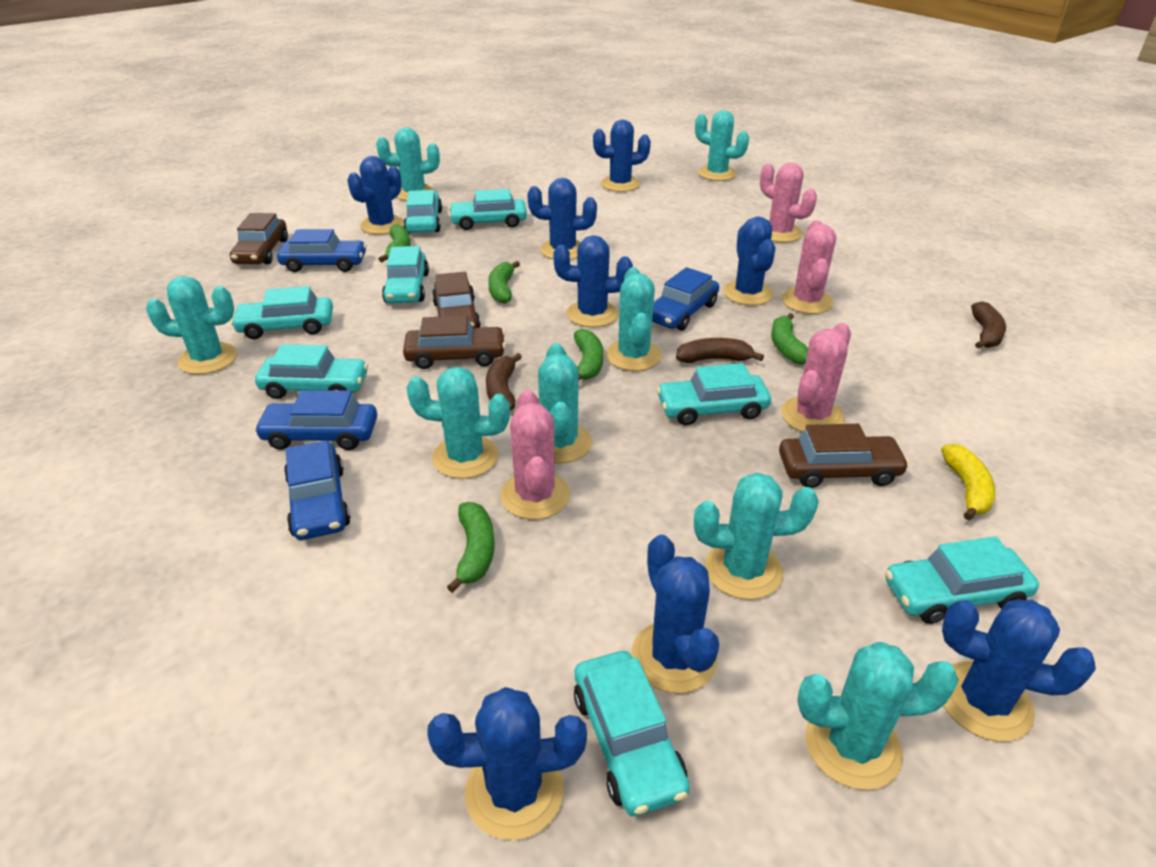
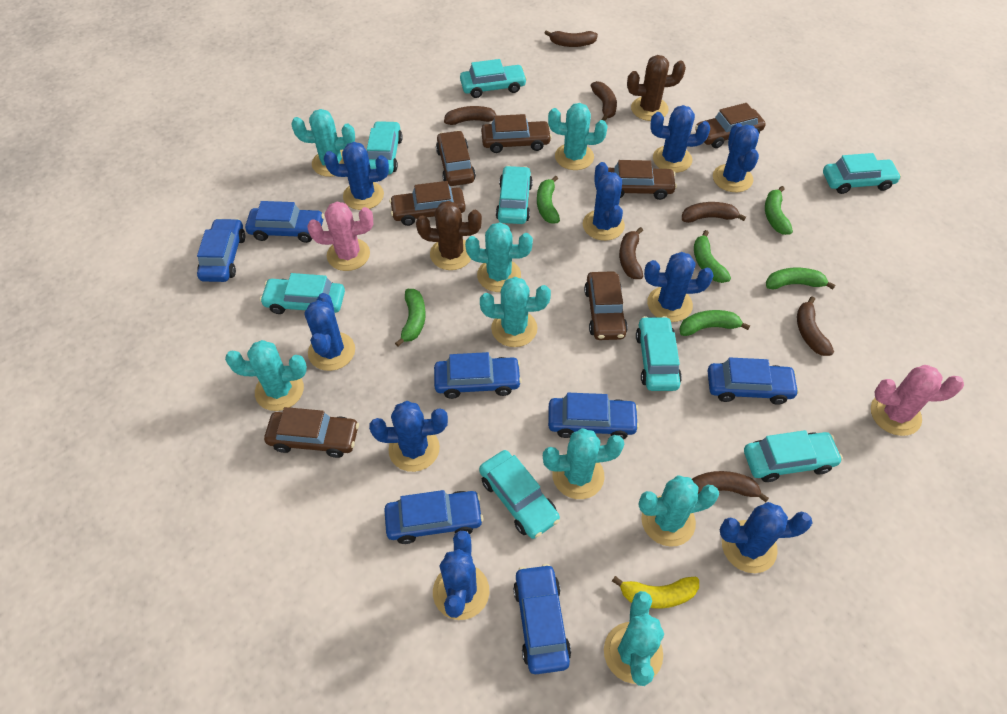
blue cactus: [347,156,404,235] [427,687,587,840] [527,178,597,260] [553,235,633,327] [593,120,651,192] [632,535,719,694] [723,216,775,306] [942,600,1096,742] = 8 -> [304,293,355,371] [324,142,389,210] [369,401,448,472] [433,531,489,620] [583,162,625,241] [644,252,713,322] [650,105,710,173] [713,123,759,192] [719,502,813,573] = 9
blue car: [254,390,377,450] [277,229,367,272] [284,440,351,540] [652,267,719,331] = 4 -> [197,218,246,282] [245,201,324,243] [384,490,483,544] [434,352,522,399] [513,564,571,674] [548,393,639,439] [708,358,799,405] = 7
brown banana: [486,353,522,410] [676,338,764,363] [971,302,1006,349] = 3 -> [444,106,497,125] [544,30,598,47] [590,81,617,121] [619,227,643,279] [682,202,746,223] [692,471,769,502] [797,296,834,356] = 7
brown cactus: none = 0 -> [416,201,482,270] [627,55,686,121] = 2
brown car: [230,213,288,264] [403,316,506,369] [432,272,481,328] [779,424,909,488] = 4 -> [264,407,359,458] [389,181,466,226] [436,130,476,186] [481,114,552,153] [584,271,628,340] [608,160,677,200] [695,103,766,148] = 7
green banana: [379,225,410,262] [447,502,495,593] [488,261,520,304] [574,329,603,380] [771,313,808,365] = 5 -> [395,289,426,347] [537,175,560,224] [679,310,750,336] [694,230,731,283] [765,186,793,235] [766,268,835,289] = 6
pink cactus: [500,390,570,520] [760,163,817,243] [781,323,851,432] [782,220,836,314] = 4 -> [307,202,373,271] [871,365,964,436] = 2

